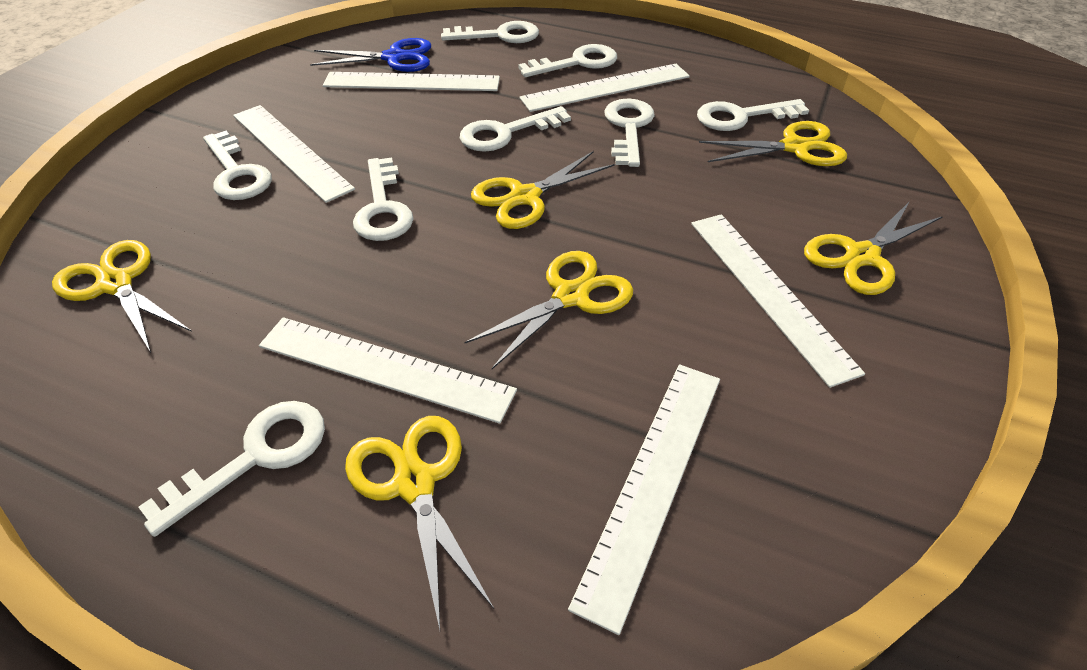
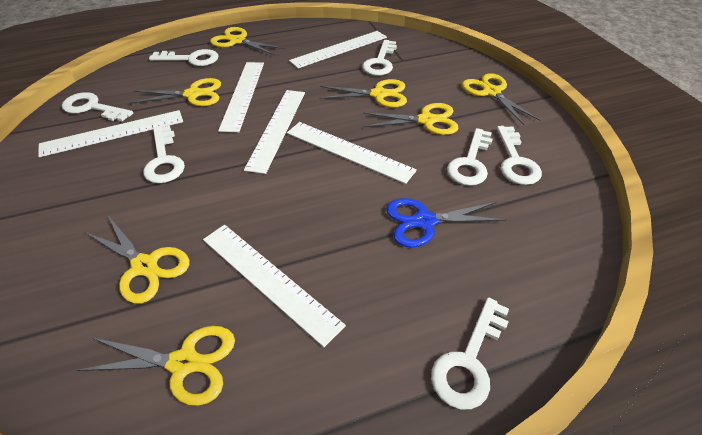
white key: [138,401,325,537] [203,131,272,200] [353,157,414,241] [441,21,539,43] [460,106,571,152] [518,44,617,77] [604,98,655,167] [697,99,809,131] = 8 -> [62,92,133,122] [143,126,185,183] [149,49,218,66] [362,40,397,76] [431,297,509,409] [447,128,493,186] [497,126,542,185] = 7
yellow scissors: [52,240,192,352] [345,416,494,630] [464,251,633,369] [471,151,615,229] [699,121,847,166] [804,201,943,295] = 6 -> [76,326,235,405] [84,217,189,304] [130,78,221,106] [210,27,285,55] [319,79,407,107] [363,103,458,135] [462,73,540,125] = 7

